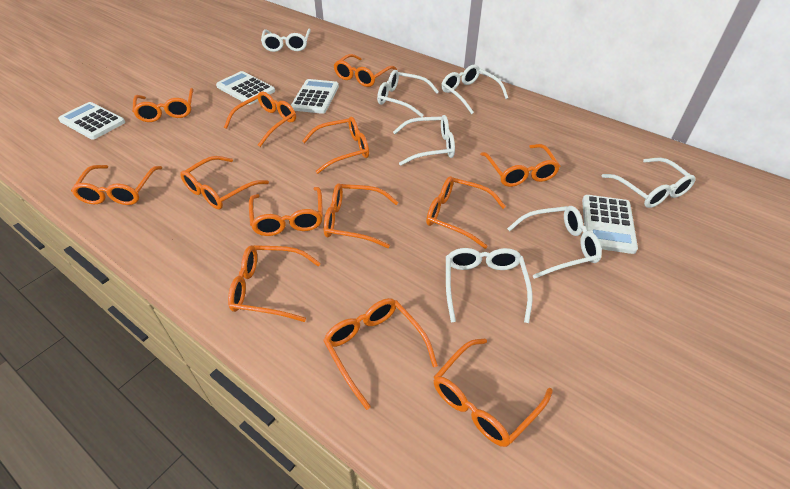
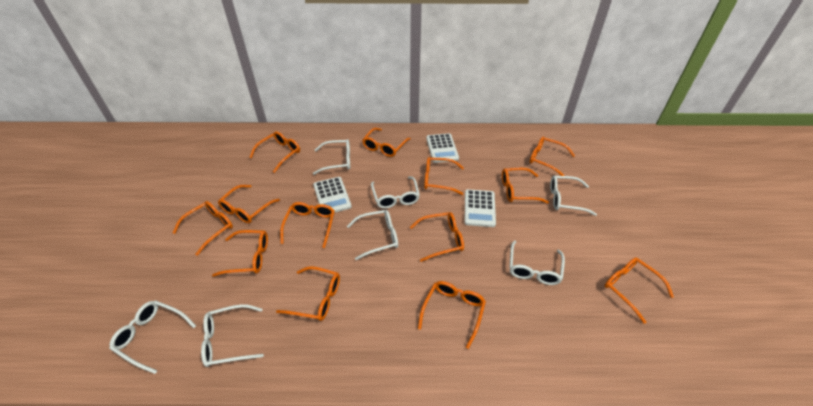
white calculator: [58,102,125,140] [216,71,275,105] [291,79,339,114] [582,195,638,254] = 4 -> [313,177,352,213] [426,133,459,163] [464,189,496,227] = 3

